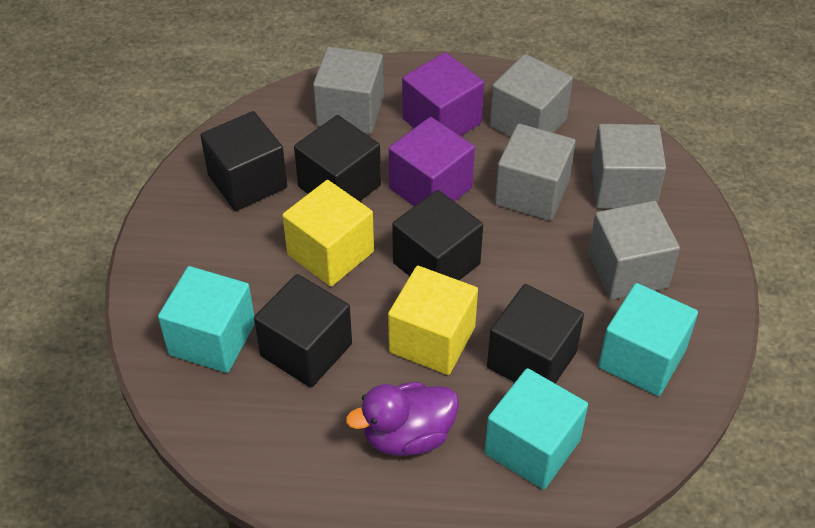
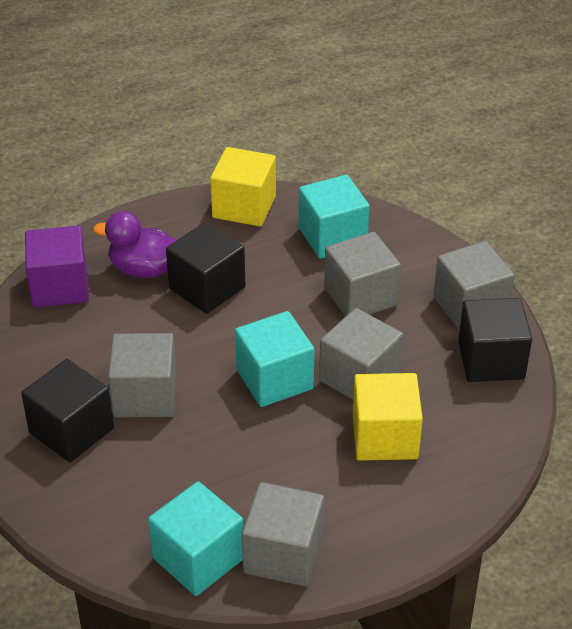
black cube: [200,111,287,211] [254,274,352,388] [294,115,381,202] [392,190,483,280] [487,284,584,384] = 5 -> [21,359,114,462] [166,222,246,314] [458,298,532,382] = 3
purple cube: [389,117,475,206] [402,52,484,136] = 2 -> [25,225,89,307] = 1

